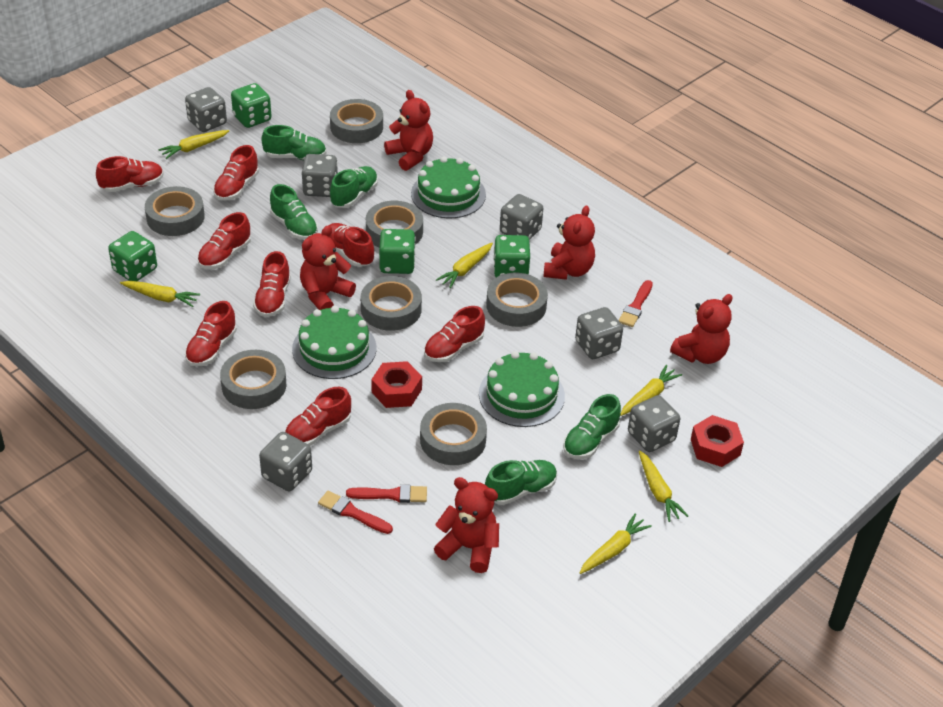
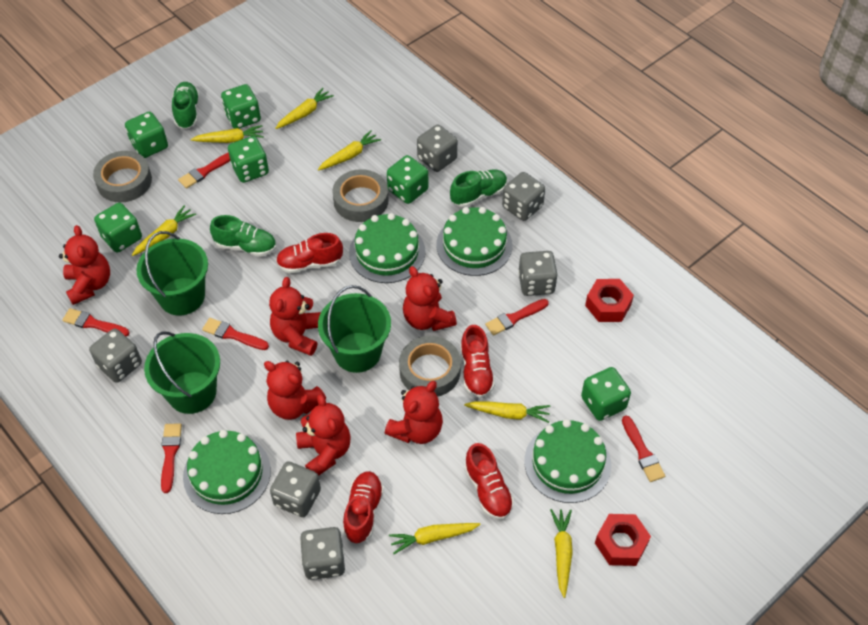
green bucket: none = 0 -> [136,231,208,315] [144,331,220,414] [318,285,391,373] = 3
green cake: [292,306,376,379] [411,156,486,218] [479,351,565,427] = 3 -> [183,430,271,514] [349,213,425,283] [437,207,513,276] [524,419,611,503] = 4
green dice: [108,231,157,281] [231,83,272,128] [379,229,416,274] [493,235,530,277] = 4 -> [94,203,142,253] [125,112,168,158] [221,84,261,129] [228,136,269,183] [387,155,428,204] [581,367,631,421] = 6
green shoe: [261,125,326,160] [270,184,318,240] [330,166,378,208] [485,460,557,505] [563,394,621,459] = 5 -> [172,82,199,129] [210,215,276,257] [450,169,507,207] = 3
grey tape: [145,186,205,236] [220,350,286,409] [330,99,383,143] [361,276,422,331] [366,201,423,247] [420,403,487,465] [486,273,548,327] = 7 -> [93,151,152,203] [332,169,389,222] [399,336,461,397] = 3
red brush: [318,491,393,534] [346,485,427,503] [618,280,653,327] = 3 -> [62,308,130,336] [161,423,182,493] [178,152,230,189] [202,318,269,350] [485,299,549,336] [622,416,665,482] = 6
red shoe: [96,156,164,192] [185,301,237,366] [197,212,251,269] [213,145,259,201] [253,251,291,317] [285,387,351,446] [329,223,374,267] [424,306,485,362] = 8 -> [276,233,343,273] [343,471,384,543] [460,325,495,398] [464,443,514,520] = 4
red teddy bear: [300,226,356,310] [384,90,433,171] [434,477,499,573] [543,206,595,280] [670,294,733,364] = 5 -> [59,225,110,305] [264,361,326,420] [269,277,321,356] [296,394,351,476] [385,381,443,444] [403,266,457,331] = 6
yellow carrot: [120,281,200,307] [158,130,229,159] [436,243,493,288] [579,513,652,574] [620,365,682,416] [639,450,688,522] = 6 -> [132,205,196,256] [191,125,264,143] [275,88,334,129] [318,131,381,171] [389,523,481,554] [464,401,550,423] [550,509,573,598] = 7

